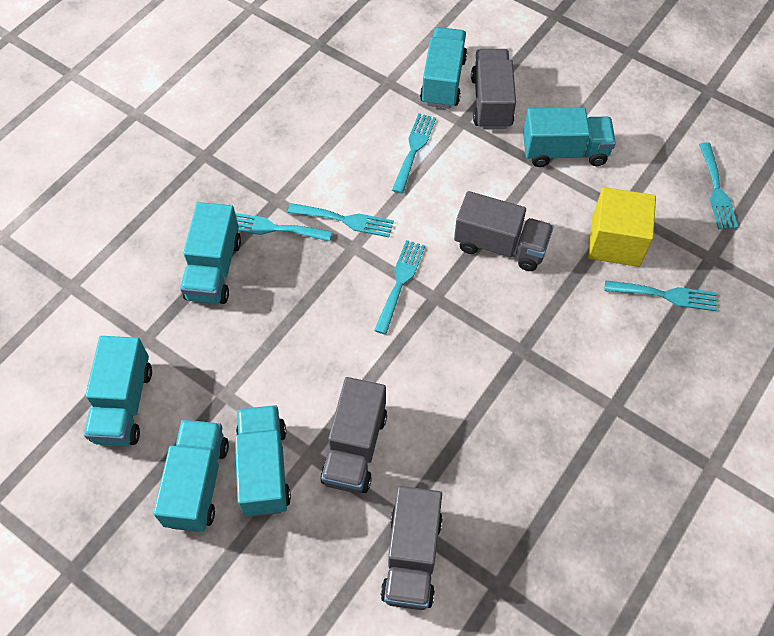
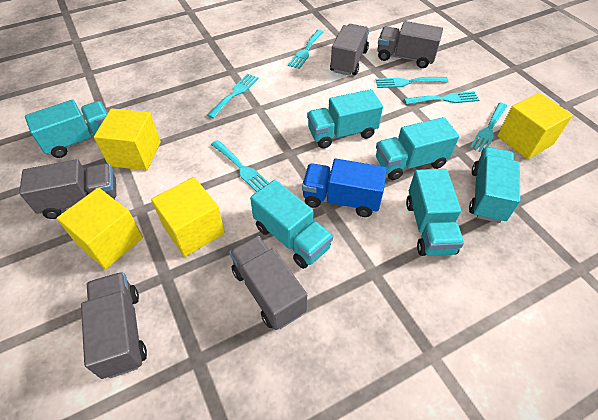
blue truck: none = 0 -> [302,159,387,217] = 1
grey truck: [320,377,387,494] [381,486,443,610] [454,191,553,271] [471,49,516,130] = 4 -> [19,159,116,219] [81,272,147,379] [229,236,307,330] [330,24,369,76] [377,21,443,68] = 5
yellow cube: [588,187,656,267] = 1 -> [57,187,143,269] [94,108,161,170] [151,177,225,257] [497,93,573,159] = 4

